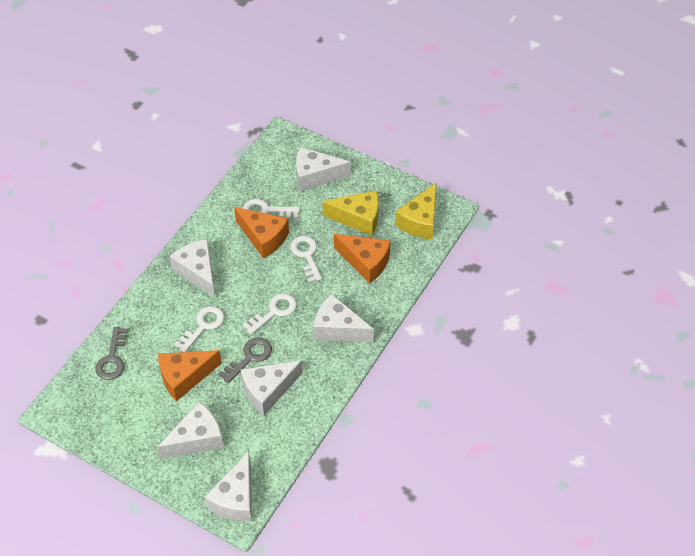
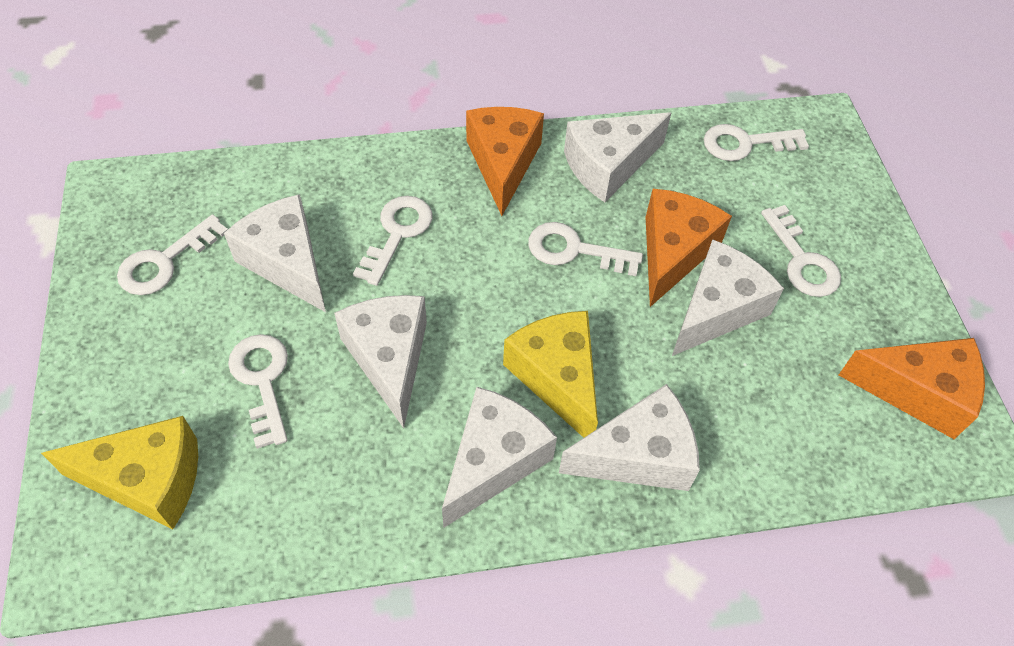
grey key: [95,327,128,380] [218,337,272,383] = 2 -> none = 0
white key: [174,306,224,352] [243,199,300,219] [243,293,297,335] [290,236,322,283] = 4 -> [117,214,228,295] [228,334,288,449] [353,196,433,286] [528,222,643,276] [704,124,809,161] [761,205,841,297] = 6

